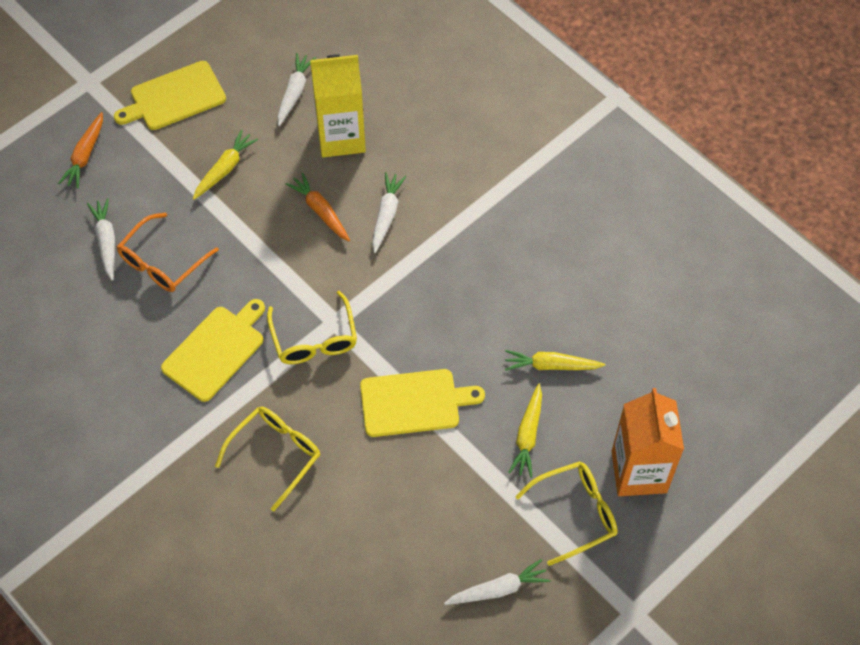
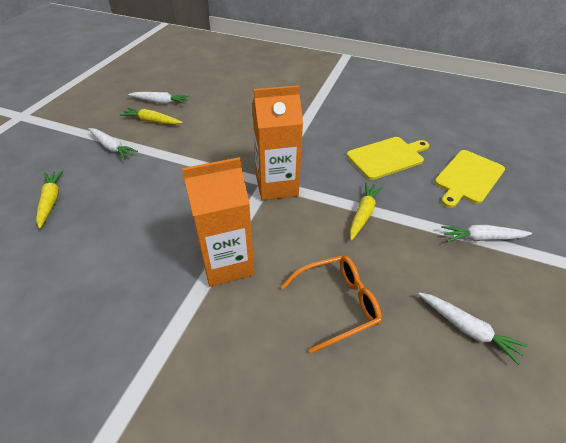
orange carrot: [58,112,103,189] [285,172,350,241] = 2 -> none = 0
orange carton: [611,388,684,496] = 1 -> [182,157,254,287] [252,85,303,200] = 2
yellow carton: [310,54,366,157] = 1 -> none = 0
yellow cutting board: [114,61,226,130] [161,299,265,402] [360,369,485,437] = 3 -> [347,137,429,180] [435,150,505,208] = 2
yellow glasses: [215,407,320,511] [267,291,357,364] [515,461,618,566] = 3 -> none = 0

